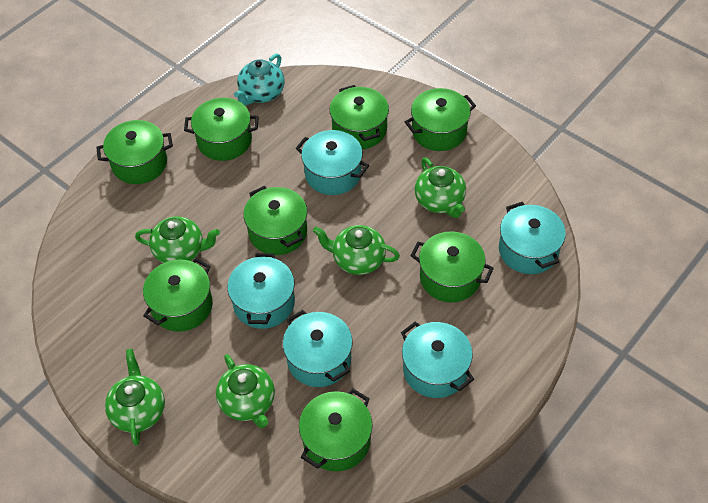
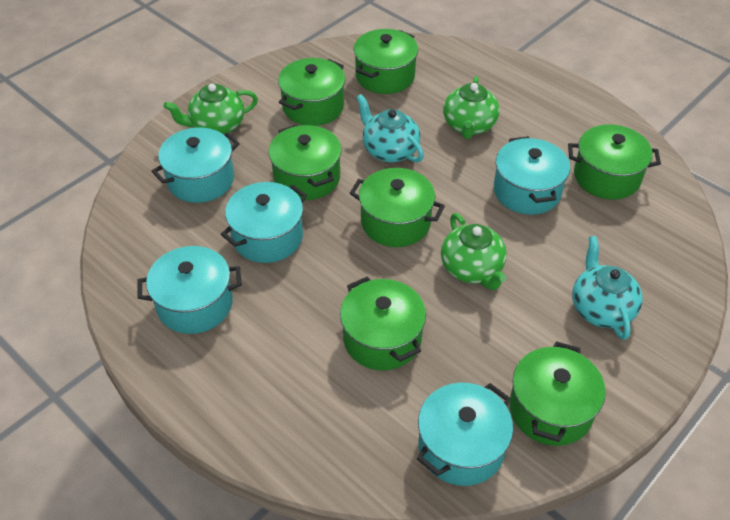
green pot: [96,120,173,184] [143,258,213,332] [184,98,259,161] [243,186,307,255] [299,389,373,471] [330,85,389,149] [405,88,476,151] [411,231,494,303] = 8 -> [268,125,342,200] [278,58,345,126] [340,277,426,370] [350,168,445,247] [353,29,418,94] [509,341,606,446] [568,125,661,199] = 7
green teapot: [105,349,165,445] [135,216,220,263] [216,354,275,428] [313,225,400,275] [415,157,466,218] = 5 -> [164,84,258,134] [441,213,507,290] [443,76,500,139] = 3
turquoise teapot: [234,54,284,105] = 1 -> [356,94,424,162] [572,236,643,340] = 2

